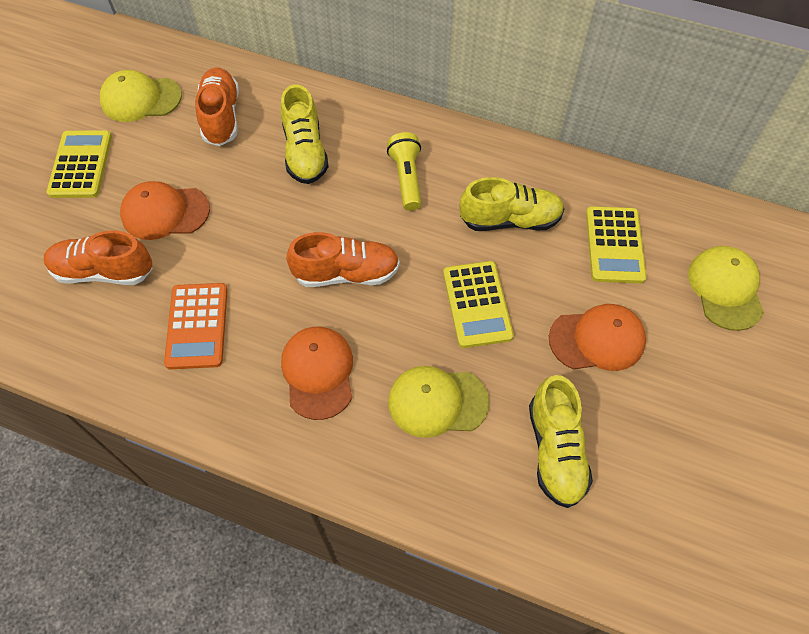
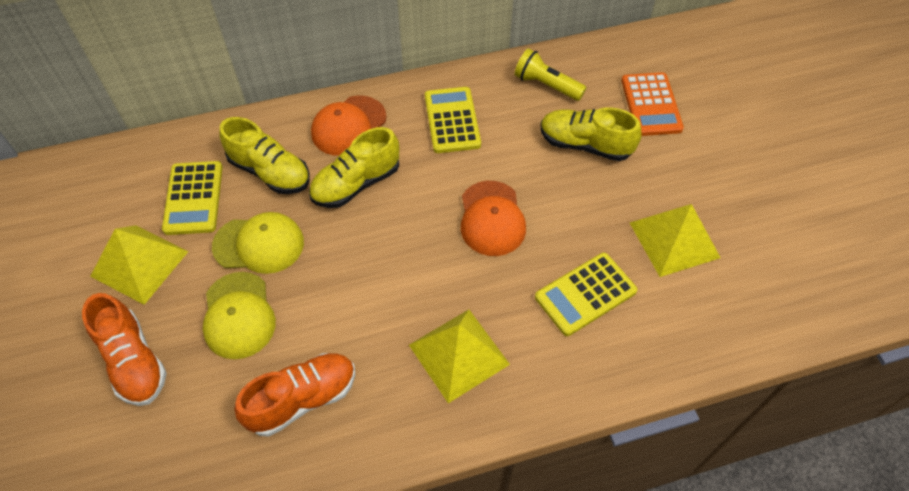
orange cap: [120,181,210,240] [281,327,353,420] [549,304,646,371] = 3 -> [311,95,386,156] [461,181,526,256] = 2
orange shoe: [44,230,153,285] [195,67,239,146] [286,232,400,287] = 3 -> [82,293,167,406] [234,353,355,437] = 2
yellow cap: [100,70,182,122] [388,366,489,438] [688,246,764,331] = 3 -> [203,272,276,359] [212,212,304,274] = 2
yellow pyramid: none = 0 -> [90,225,189,305] [409,310,510,403] [630,204,721,277] = 3

